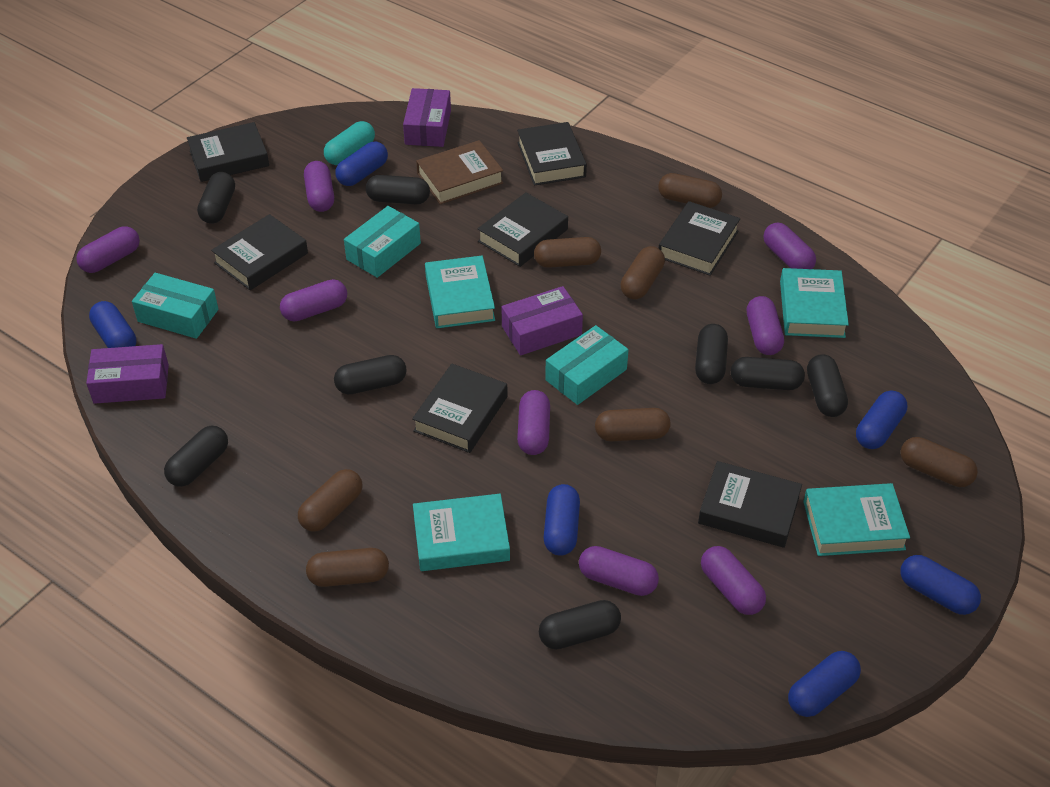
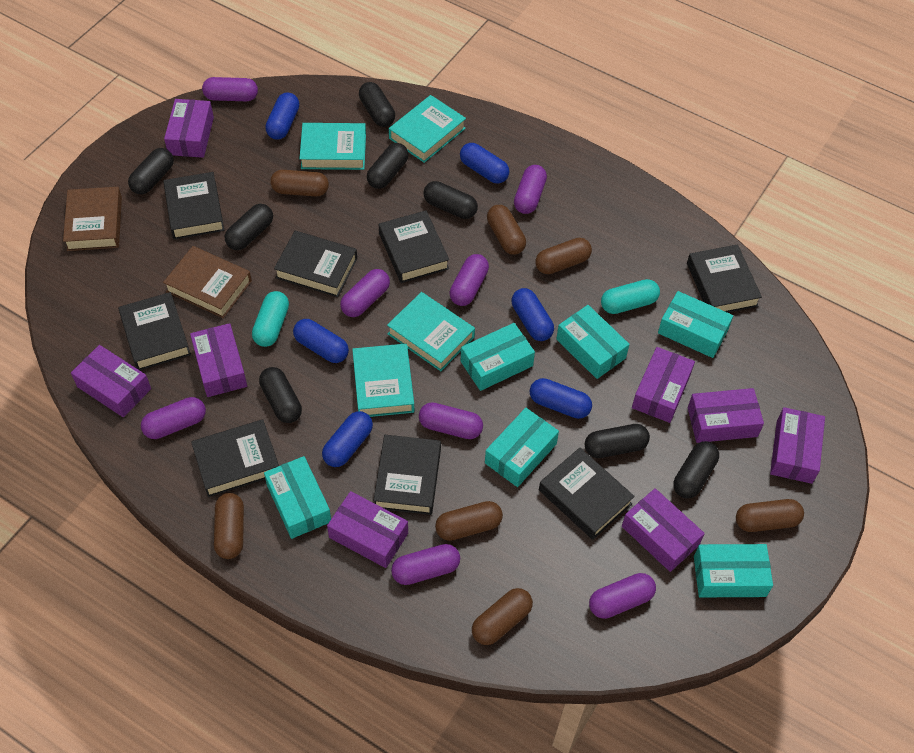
black book: [187,122,269,182] [211,214,308,290] [412,363,508,453] [477,192,568,267] [517,122,587,186] [658,201,740,276] [698,461,802,548] = 7 -> [118,292,191,370] [163,172,224,240] [191,419,279,497] [274,231,357,297] [373,435,441,515] [379,210,449,283] [539,448,635,540] [687,244,762,313] = 8
brown book: [416,140,503,204] = 1 -> [63,187,122,251] [163,246,252,318] = 2
purple box: [86,344,169,404] [403,88,451,147] [502,286,583,355] = 3 -> [71,345,151,417] [164,99,214,158] [190,323,247,397] [327,491,408,568] [622,488,705,572] [632,347,695,423] [688,388,764,443] [770,407,825,484] = 8
turquoise box: [132,273,218,339] [344,206,421,278] [545,325,629,405] = 3 -> [264,456,331,539] [461,323,535,391] [485,408,559,487] [556,305,630,379] [658,291,733,358] [694,544,773,597] = 6
turquoise capsule: [324,121,375,165] = 1 -> [252,291,289,347] [601,279,660,314] = 2

